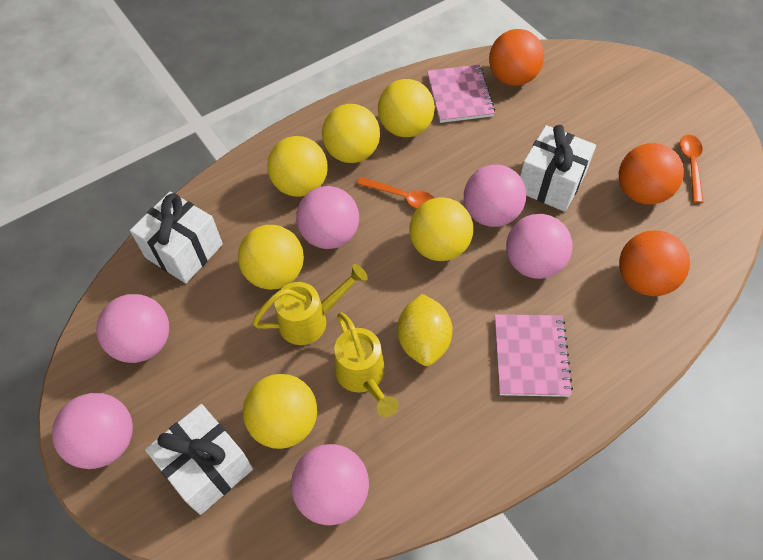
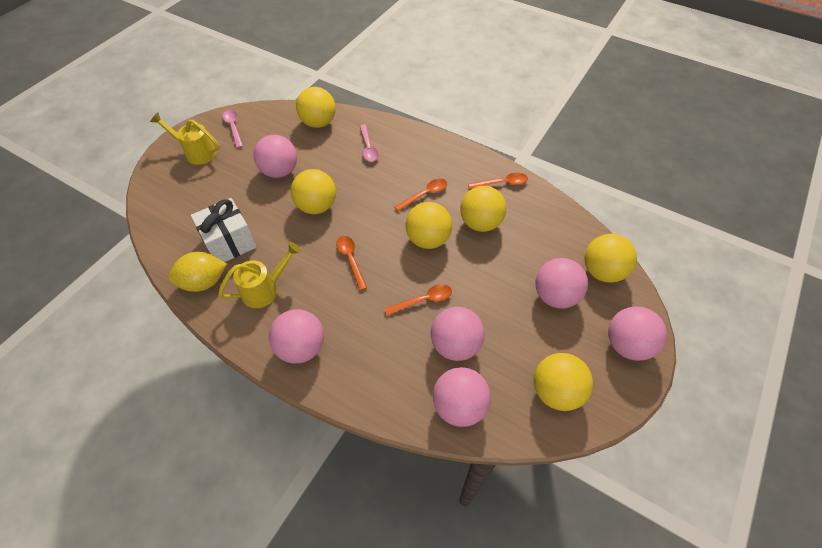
orange ball: [489,29,544,86] [619,143,684,204] [619,230,690,296] = 3 -> none = 0
orange spoon: [357,177,434,209] [680,135,704,203] = 2 -> [336,236,367,291] [384,284,452,316] [394,179,447,211] [468,173,528,189] = 4
pink notebook: [427,65,495,123] [495,314,573,397] = 2 -> none = 0
pink spoon: none = 0 -> [222,110,243,148] [360,124,379,162] = 2
white gift: [130,192,223,283] [145,404,253,515] [520,125,596,212] = 3 -> [191,198,256,262] = 1

